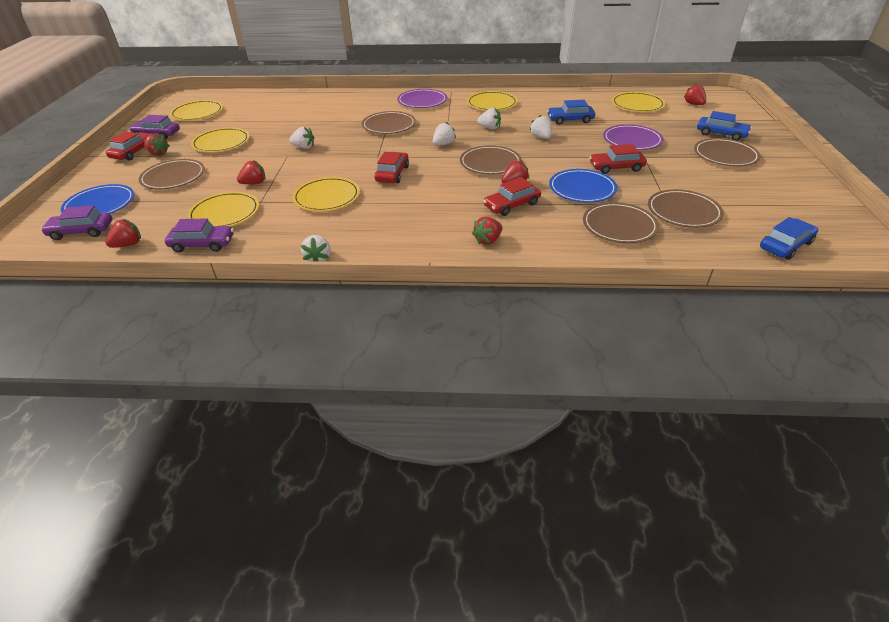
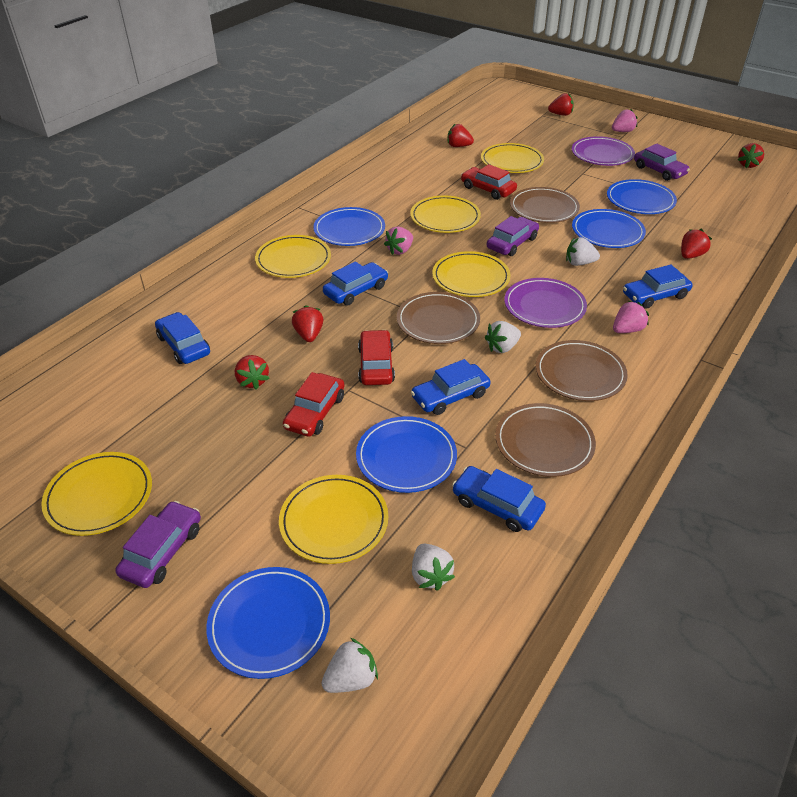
blue car: [547,100,595,125] [697,111,752,141] [760,217,818,260] = 3 -> [155,312,210,364] [323,262,388,306] [411,359,491,415] [452,466,546,532] [623,265,693,309] = 5
blue plate: [61,184,134,214] [549,169,617,203] = 2 -> [206,567,330,679] [313,207,385,246] [356,416,457,493] [572,209,646,248] [607,179,677,214] = 5
brown plate: [138,159,205,189] [362,111,416,134] [460,145,521,175] [583,202,659,243] [648,189,724,228] [694,138,761,167] = 6 -> [397,292,480,344] [495,403,596,477] [510,187,580,223] [536,340,628,401] = 4
pink strawberry: none = 0 -> [384,226,413,255] [612,109,637,132] [613,301,649,333] = 3
red car: [106,131,150,161] [374,152,409,183] [483,177,541,216] [590,144,647,174] = 4 -> [283,372,345,437] [358,330,395,385] [461,164,517,200] = 3
white strawberry: [289,127,314,149] [301,235,331,262] [433,122,456,145] [477,108,501,130] [530,115,552,139] = 5 -> [321,638,378,693] [412,544,455,591] [485,321,521,353] [566,237,600,266] = 4

